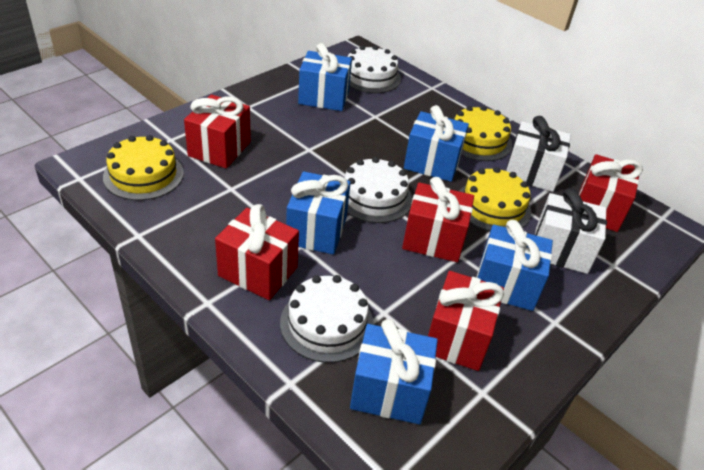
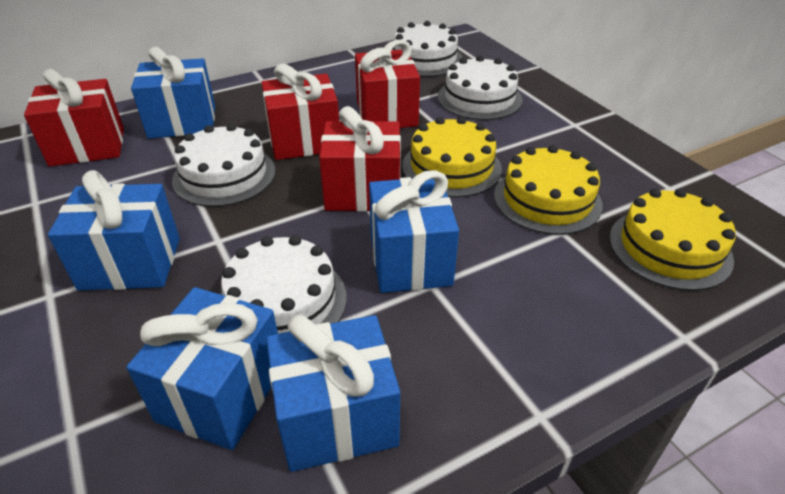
red gift: [184,94,251,169] [215,204,299,300] [402,177,474,262] [428,271,504,371] [579,154,643,232] = 5 -> [24,69,124,167] [262,63,339,160] [319,106,401,212] [355,40,420,128] = 4
white cake: [280,275,374,363] [345,157,412,223] [348,45,401,93] = 3 -> [172,123,276,207] [221,235,347,334] [393,21,463,77] [438,55,522,120] = 4
white gift: [506,116,571,192] [535,188,607,274] = 2 -> none = 0

